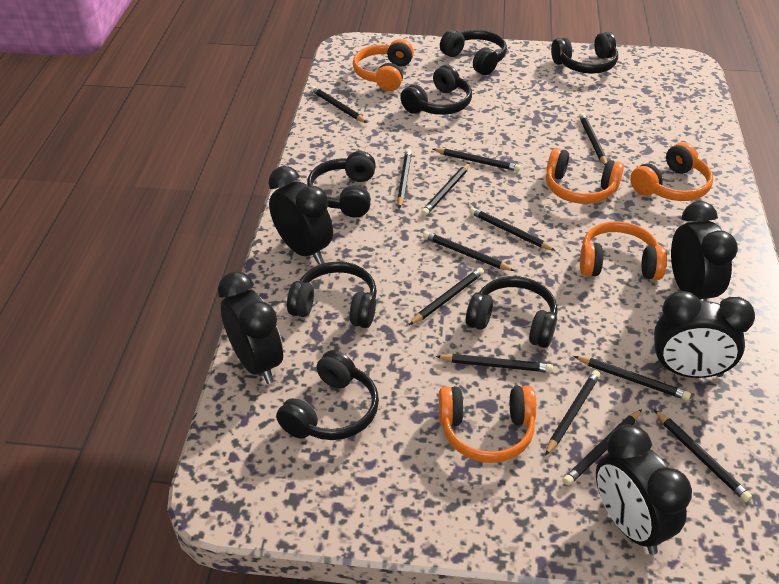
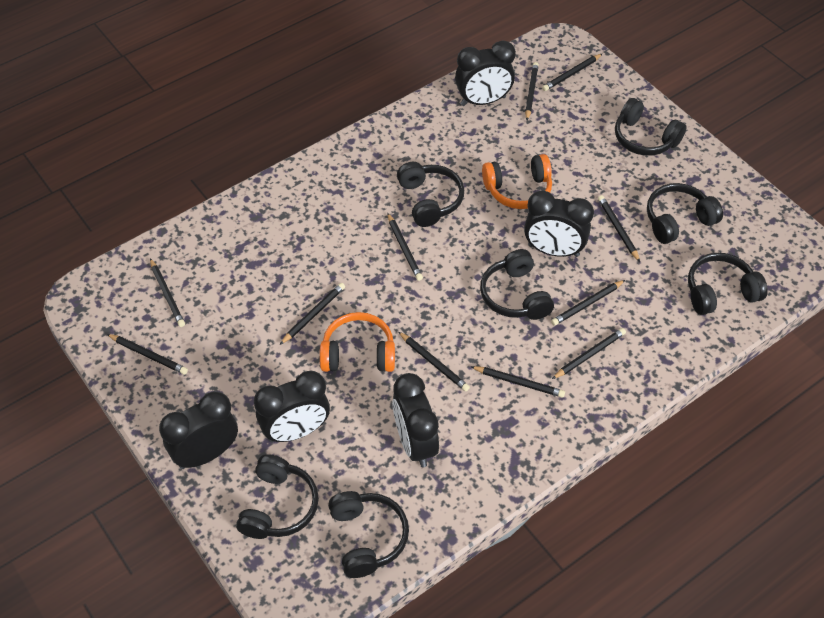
black pencil: [311,86,367,123] [397,149,412,209] [409,267,484,325] [421,163,470,216] [423,231,515,271] [433,148,521,172] [435,354,553,373] [470,207,556,251] [545,370,600,456] [563,409,642,486] [574,356,691,400] [579,113,607,165] [654,410,752,502] = 13 -> [107,334,188,374] [150,258,185,327] [280,283,345,345] [387,213,423,281] [399,332,470,392] [470,366,565,398] [525,62,539,120] [542,54,602,91] [551,280,625,326] [552,328,626,379] [598,195,640,262] = 11
orange headphones: [353,39,414,91] [439,386,536,463] [546,148,624,204] [580,221,667,280] [630,142,713,201] = 5 -> [320,312,395,372] [482,154,552,209] = 2

